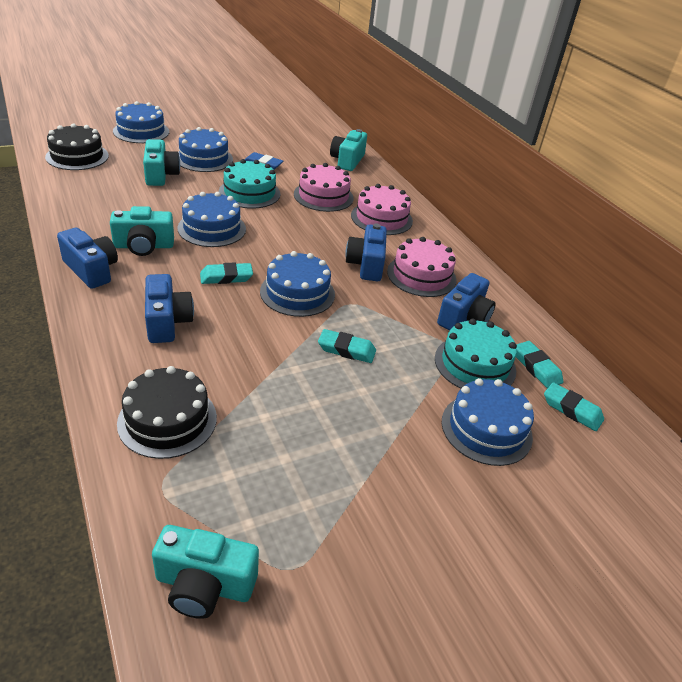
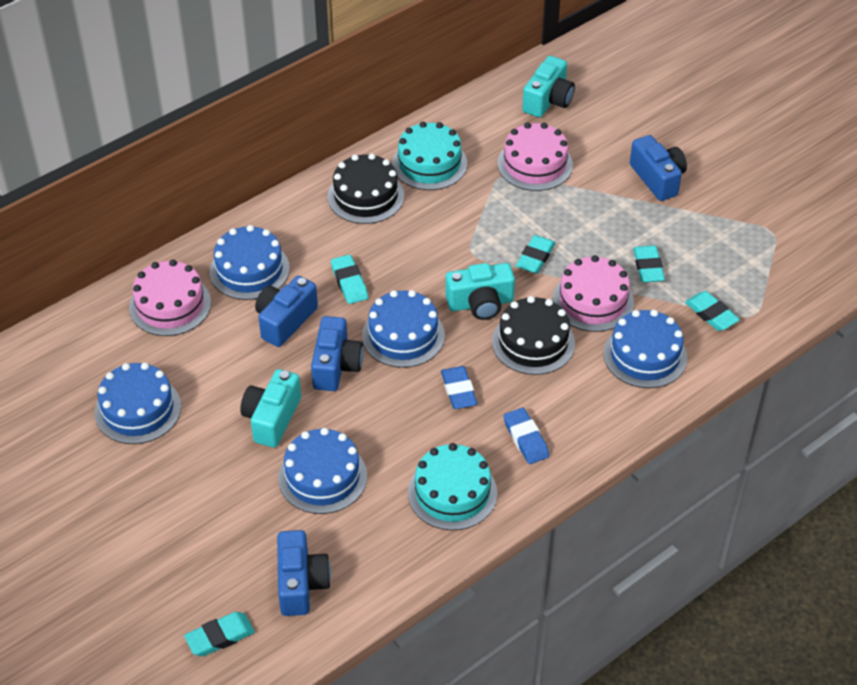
blue eraser: [245,152,283,170] = 1 -> [441,366,477,409] [503,408,549,464] = 2
turquoise camera: [110,206,174,256] [143,139,180,186] [152,525,259,619] [330,129,367,171] = 4 -> [240,369,301,448] [445,263,515,320] [522,56,575,117] = 3
turquoise eraser: [200,263,253,284] [318,329,376,363] [516,341,563,388] [544,382,604,431] = 4 -> [184,612,255,656] [331,255,368,304] [516,235,556,274] [633,245,665,283] [685,291,740,331] = 5

